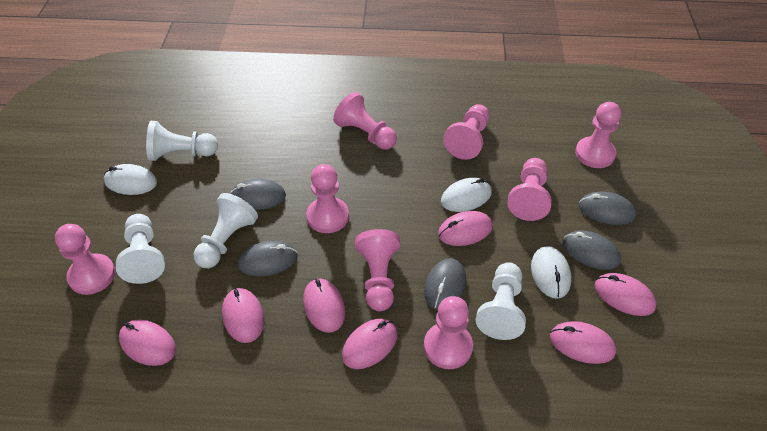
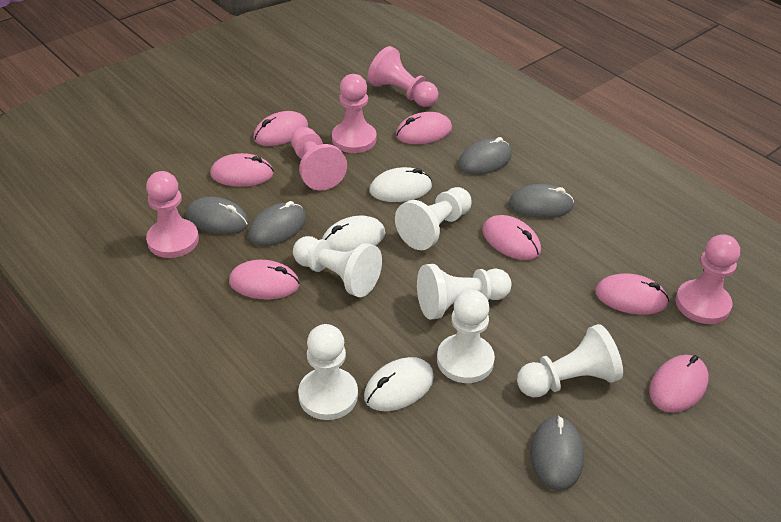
pink pawn: [55,224,115,295] [306,164,349,233] [333,92,397,150] [355,229,400,311] [424,296,473,369] [443,104,489,160] [507,158,552,221] [575,102,621,168] = 8 -> [146,171,199,258] [291,127,347,190] [332,74,377,153] [368,46,438,107] [676,234,740,324] = 5
white pawn: [116,214,165,284] [146,121,218,161] [193,193,258,268] [476,262,526,340] = 4 -> [293,236,382,297] [298,324,358,420] [395,187,471,250] [417,264,512,320] [437,290,495,383] [517,324,623,397] = 6

